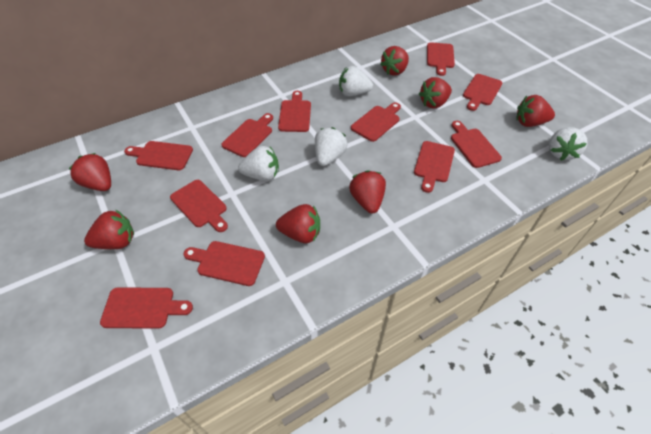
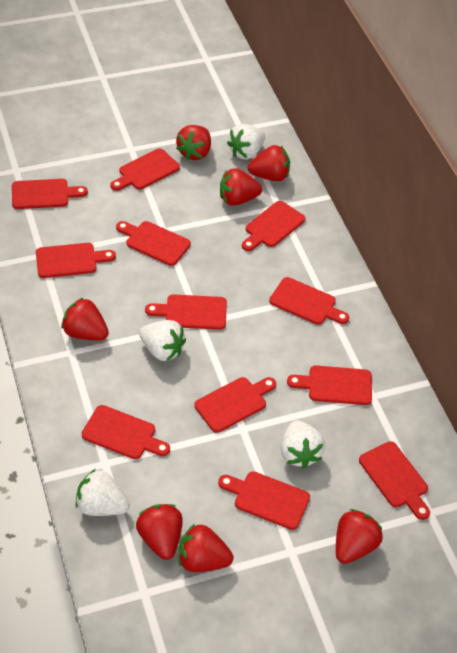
red cutting board: [100,287,193,329] [124,141,193,170] [170,180,228,232] [183,241,265,286] [221,113,273,157] [278,91,311,132] [351,102,401,142] [414,141,455,193] [427,42,455,76] [451,121,502,168] [463,74,502,111] = 11 -> [12,179,88,209] [36,243,116,278] [82,405,170,459] [111,148,180,191] [116,221,191,266] [145,294,227,330] [194,377,276,433] [218,471,310,530] [242,201,305,251] [269,277,349,325] [287,365,372,405] [359,441,430,520] = 12

